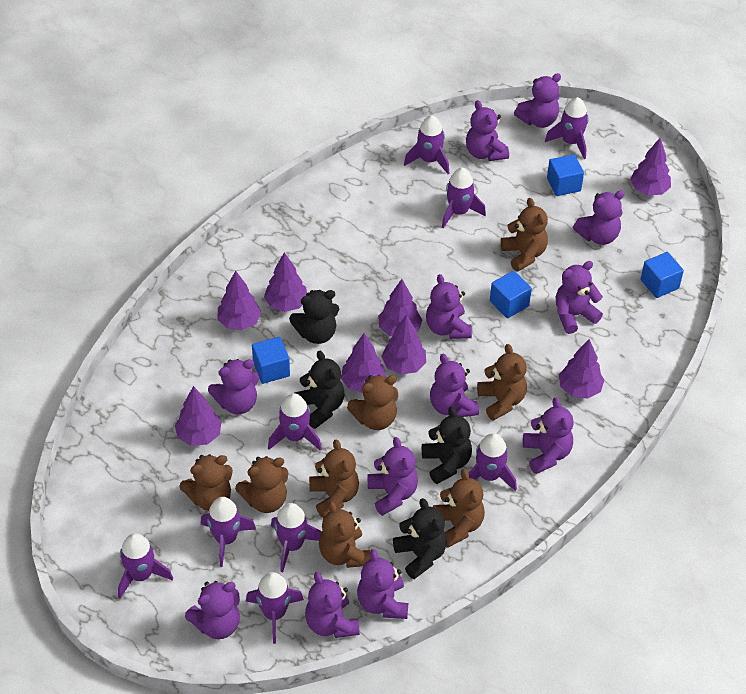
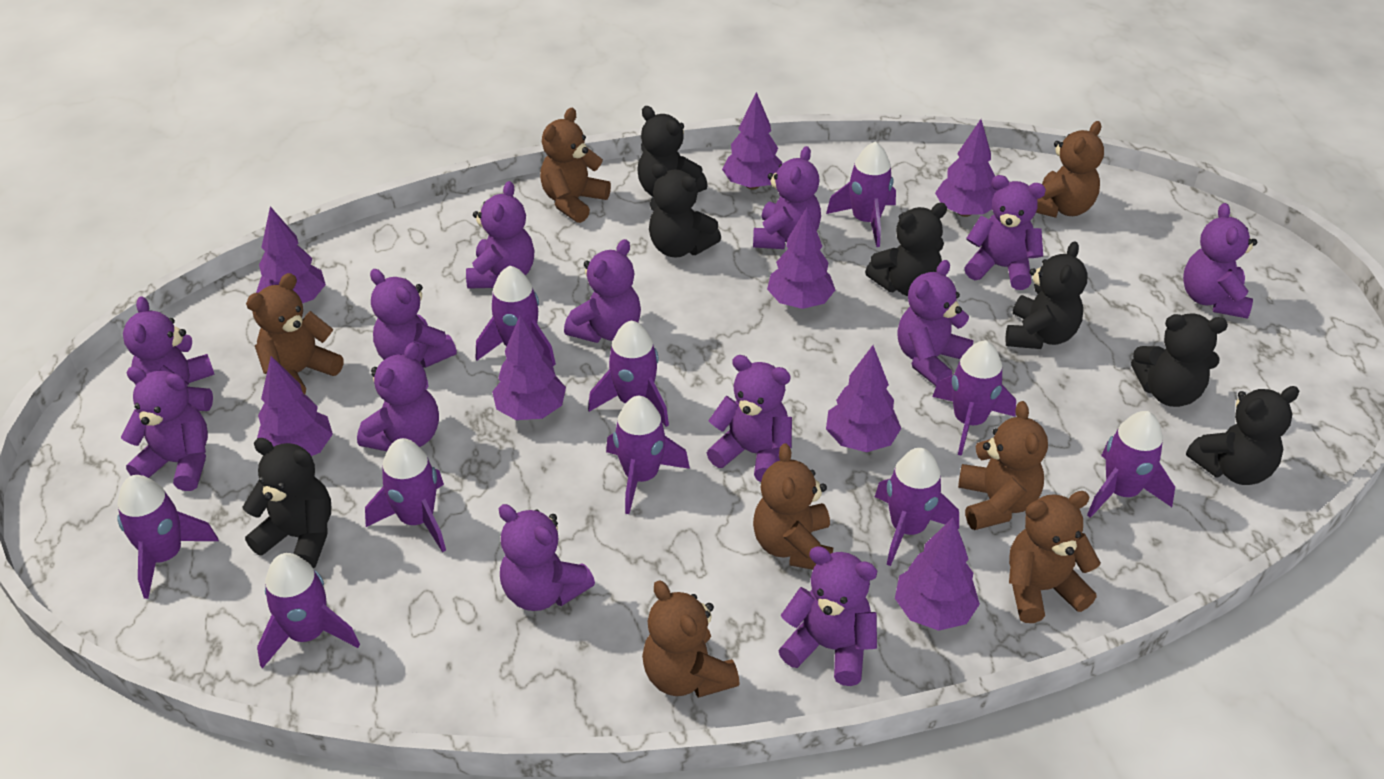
black teddy bear: [289,290,339,344] [295,351,345,429] [393,498,447,579] [422,406,472,484] = 4 -> [243,438,331,568] [638,106,708,197] [649,163,721,258] [865,203,947,296] [1005,241,1088,349] [1131,313,1228,407] [1186,386,1299,485] = 7
blue cube: [252,337,290,384] [490,271,532,318] [547,154,584,196] [641,252,684,298] = 4 -> none = 0
brown teddy bear: [179,454,233,511] [235,456,288,513] [309,439,359,518] [319,501,371,568] [347,375,398,430] [433,469,485,548] [477,344,527,421] [501,198,548,271] = 8 -> [246,273,344,394] [540,108,611,223] [642,580,740,698] [753,443,833,570] [958,401,1048,530] [1009,491,1101,623] [1036,121,1104,218] = 7
purple rocket: [118,533,173,599] [201,497,256,567] [246,572,304,644] [268,393,322,451] [271,503,322,572] [404,115,449,174] [442,168,486,228] [469,433,517,491] [545,97,589,159] = 9 -> [117,475,219,599] [257,553,360,668] [365,438,446,552] [476,266,556,366] [588,320,669,427] [606,396,690,514] [826,142,896,247] [875,448,959,566] [932,340,1016,456] [1087,411,1175,518] = 10
purple teddy bear: [185,581,240,639] [208,359,259,414] [305,572,360,638] [357,549,408,619] [368,437,418,516] [426,274,472,339] [430,354,479,417] [466,100,509,161] [514,73,561,128] [523,397,574,474] [556,261,603,334] [573,190,625,245] = 12 -> [121,367,208,491] [123,296,215,411] [357,342,439,451] [370,269,457,368] [466,181,534,289] [498,504,595,611] [564,239,641,343] [707,355,792,482] [753,146,821,249] [778,546,877,686] [897,260,974,386] [964,175,1046,290] [1183,203,1257,319] = 13

